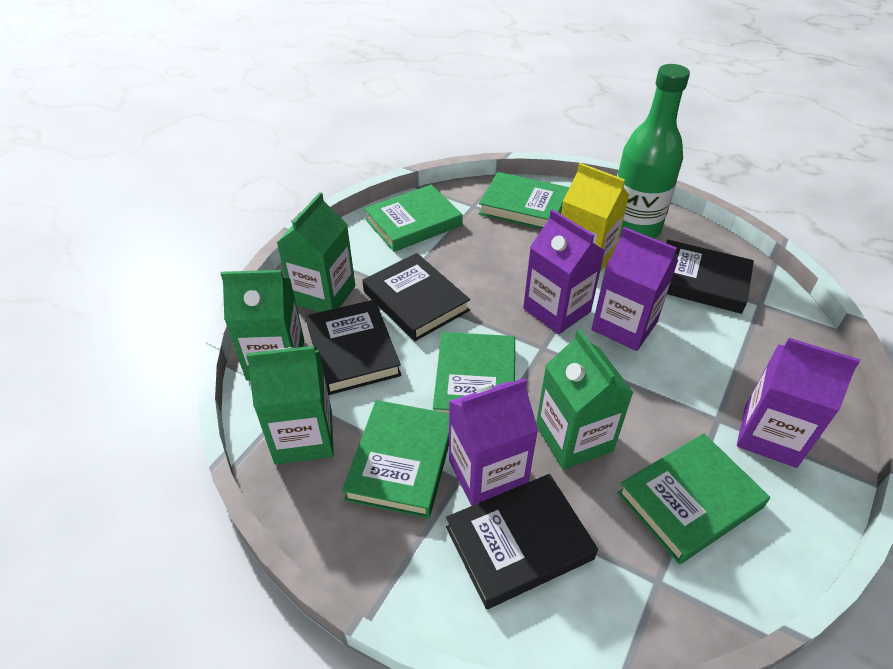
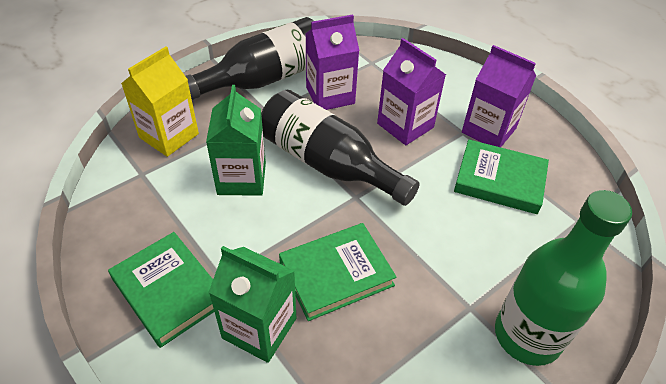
black book: [306,300,402,395] [362,253,470,341] [446,474,598,609] [666,240,754,314] = 4 -> none = 0
black bottle: none = 0 -> [186,17,314,100] [261,90,420,206] = 2
green book: [342,400,449,518] [364,184,463,252] [433,332,515,413] [478,172,569,229] [617,433,770,564] = 5 -> [108,232,214,348] [279,223,397,321] [454,140,549,214] = 3
green carton: [221,270,304,381] [246,346,334,464] [277,192,355,312] [536,329,634,470] = 4 -> [206,85,266,196] [208,246,296,363] = 2
purple carton: [449,378,538,506] [523,209,605,334] [592,227,678,351] [737,338,860,468] = 4 -> [306,15,360,110] [377,38,446,145] [462,45,536,147] = 3

